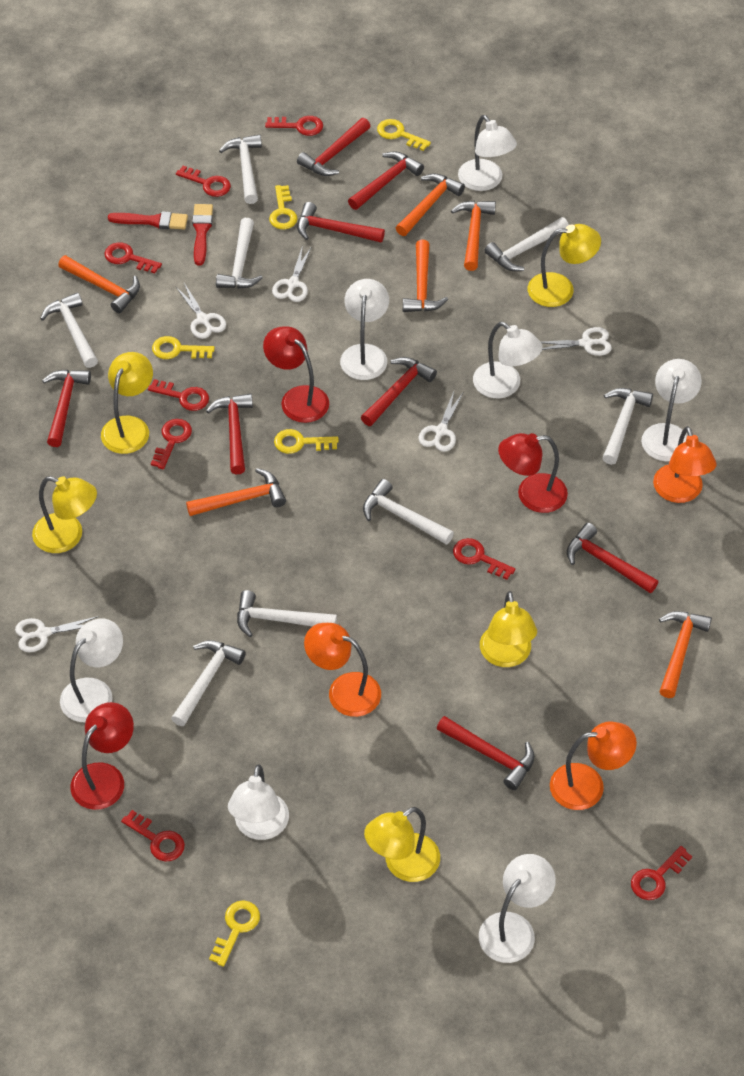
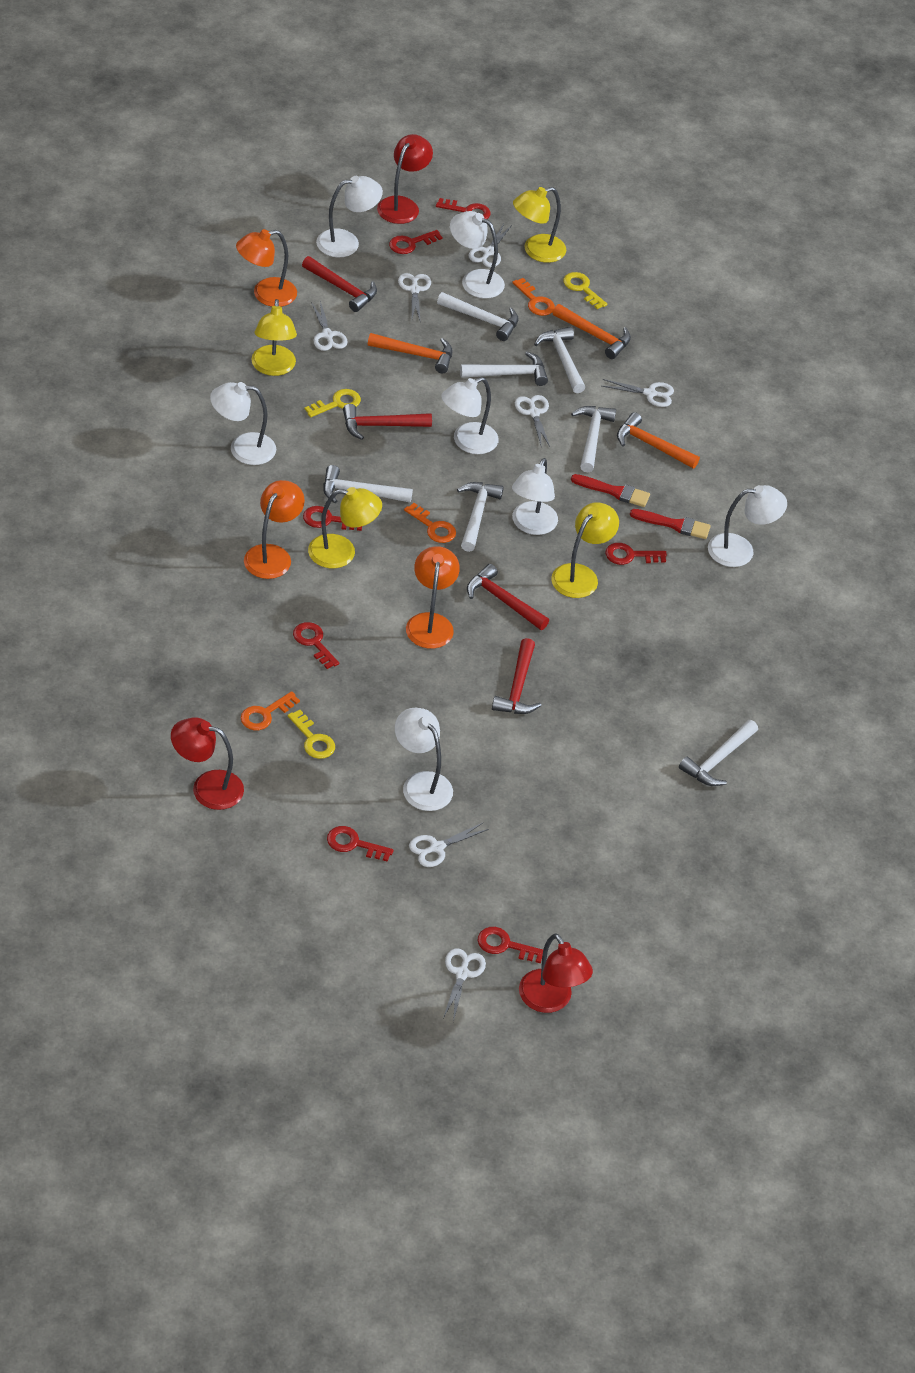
orange hammer: [58,255,140,313] [186,468,286,516] [396,173,465,236] [403,240,448,312] [451,200,496,271] [659,611,712,698] = 6 -> [368,333,452,373] [553,304,631,359] [617,412,700,469] = 3
orange key: none = 0 -> [241,691,300,730] [404,503,456,543] [512,278,555,316] = 3
red hammer: [42,370,91,447] [206,394,253,474] [297,118,370,176] [297,202,385,242] [348,151,424,210] [361,357,437,426] [437,716,535,790] [567,523,658,593] = 8 -> [302,256,377,312] [343,404,432,440] [467,564,549,630] [492,638,542,714] = 4
red key: [104,242,162,273] [121,810,185,862] [148,379,209,411] [151,419,192,469] [176,166,231,197] [265,116,323,136] [453,538,515,580] [631,846,692,900] = 8 -> [293,622,339,669] [303,506,362,531] [327,826,394,862] [389,230,442,254] [436,198,491,219] [478,927,543,964] [605,543,667,565] = 7
white hammer: [40,292,98,368] [171,640,246,726] [216,218,262,289] [219,134,262,204] [237,590,337,637] [363,479,454,545] [484,217,569,271] [603,388,653,465] = 8 -> [323,465,413,503] [437,292,518,341] [457,482,504,552] [460,351,548,386] [534,327,585,393] [571,406,616,472] [679,720,758,786] = 7
white scissors: [15,616,99,652] [176,283,226,339] [272,245,312,302] [418,392,463,452] [541,327,612,356] = 5 -> [311,301,348,351] [398,273,431,320] [409,822,489,867] [443,948,486,1022] [469,224,512,267] [515,395,550,447] [602,379,674,407] = 7
yellow key: [152,336,215,359] [209,901,260,967] [269,185,298,229] [274,429,339,454] [377,119,431,151] = 5 -> [288,710,335,759] [305,389,361,417] [563,272,607,309] = 3
yellow lamp: [32,476,97,553] [101,352,153,454] [364,807,440,882] [480,591,537,667] [528,224,601,307] = 5 -> [252,299,297,376] [308,487,382,568] [513,187,566,263] [551,502,619,598] = 4

